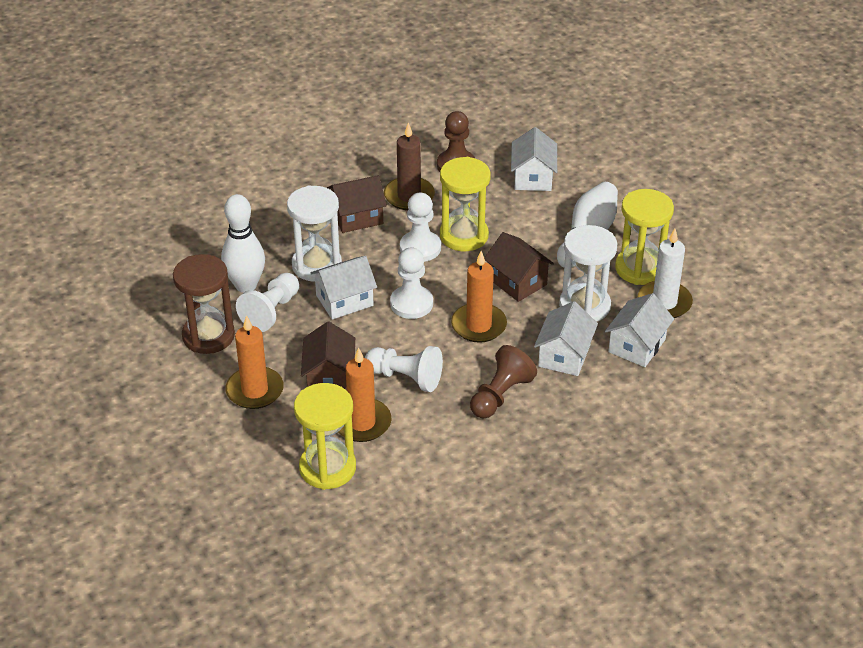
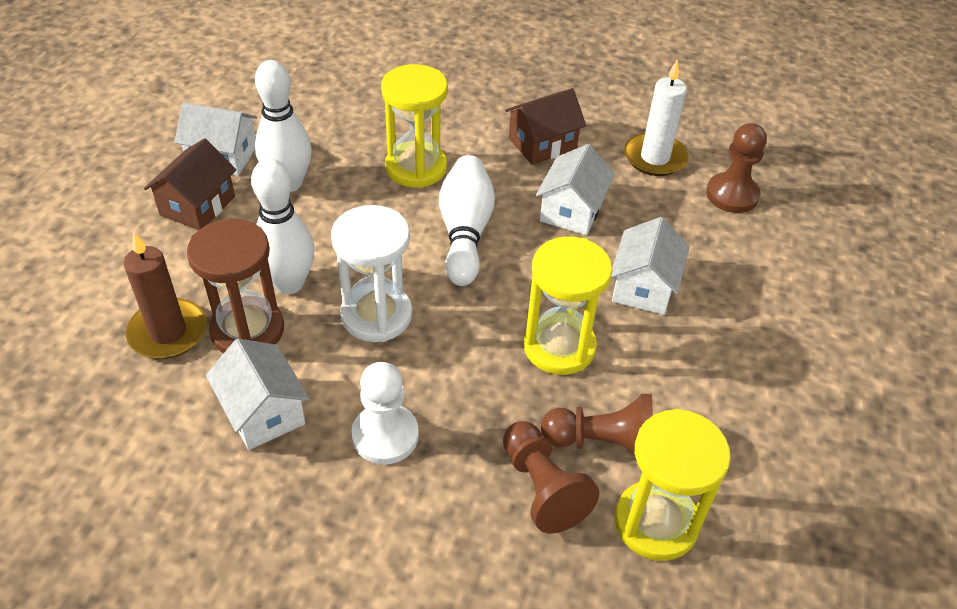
brown house: [301,322,355,390] [327,175,387,233] [484,232,554,302] = 3 -> [144,138,236,230] [505,88,586,165] = 2
brown pawn: [437,111,475,172] [470,345,537,418] = 2 -> [503,421,599,534] [541,394,653,454] [706,123,767,213] = 3
orange candle: [225,315,284,409] [338,348,392,442] [451,251,507,343] = 3 -> none = 0
white bowling pin: [221,194,265,293] [557,182,618,267] = 2 -> [251,159,314,294] [255,60,312,192] [439,155,495,286] = 3
white hourglass: [287,186,342,282] [559,225,617,322] = 2 -> [331,205,412,342] = 1
white pawn: [236,273,299,332] [365,346,443,392] [390,248,433,319] [400,192,441,262] = 4 -> [351,362,419,465] = 1

